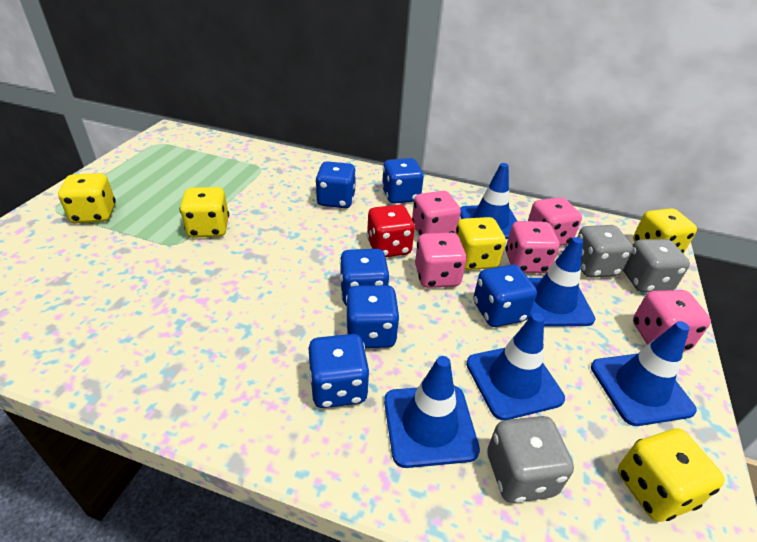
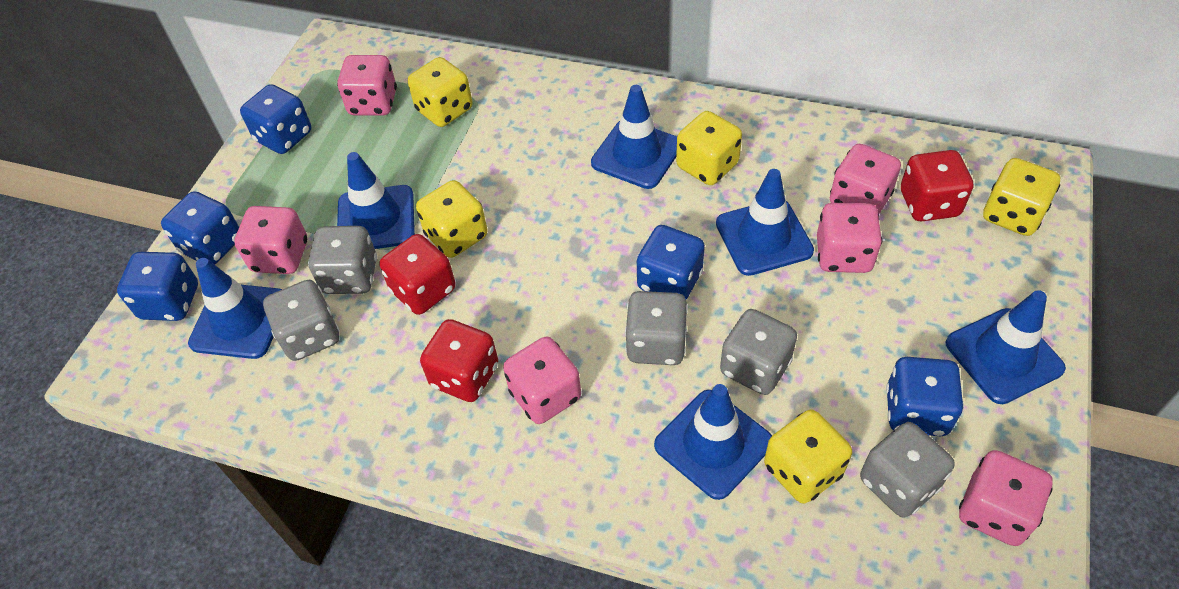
blue dice: [309,334,370,408] [315,161,356,208] [340,249,390,306] [346,285,400,348] [382,158,424,204] [473,265,537,327] = 6 -> [117,252,198,321] [161,191,239,265] [240,84,311,154] [637,225,705,300] [886,357,964,436] = 5
blue traffic cone: [384,356,480,468] [460,163,517,239] [466,313,565,420] [528,237,595,327] [591,321,697,426] = 5 -> [188,258,282,359] [337,152,415,249] [591,85,677,189] [654,384,772,500] [716,169,814,276] [946,290,1066,404] = 6
grey dice: [487,416,574,503] [577,225,633,278] [623,239,690,293] = 3 -> [263,280,340,361] [308,226,377,294] [625,291,688,365] [720,309,797,395] [860,422,955,518] = 5
pink dice: [412,191,461,235] [415,233,467,288] [505,221,560,273] [528,197,582,246] [633,290,711,350] = 5 -> [234,206,307,274] [337,55,397,116] [503,337,581,424] [817,203,882,273] [830,144,901,214] [959,450,1053,546] = 6
red dice: [367,205,415,257] = 1 -> [380,234,456,315] [420,319,498,402] [901,150,973,221] = 3

